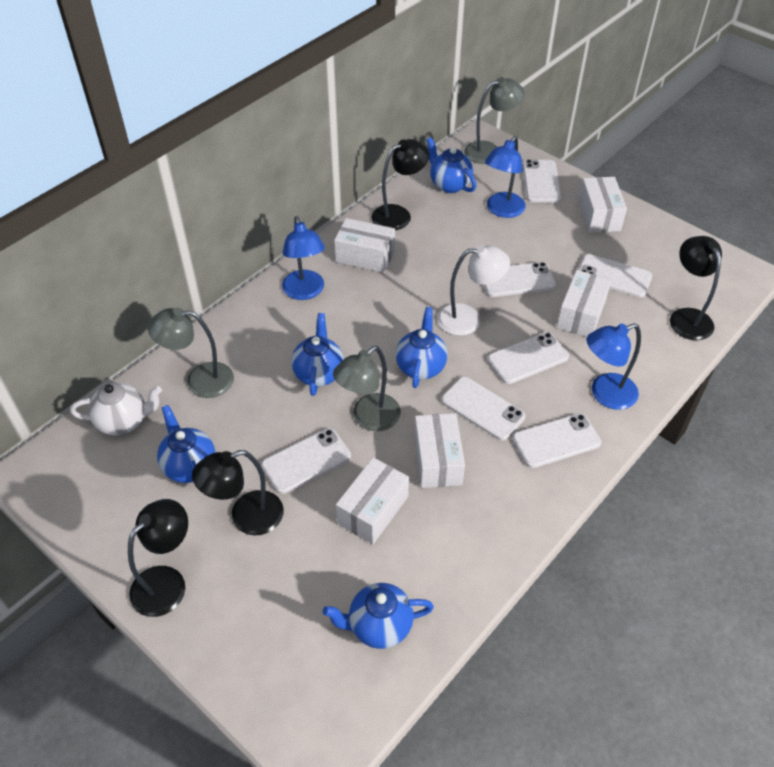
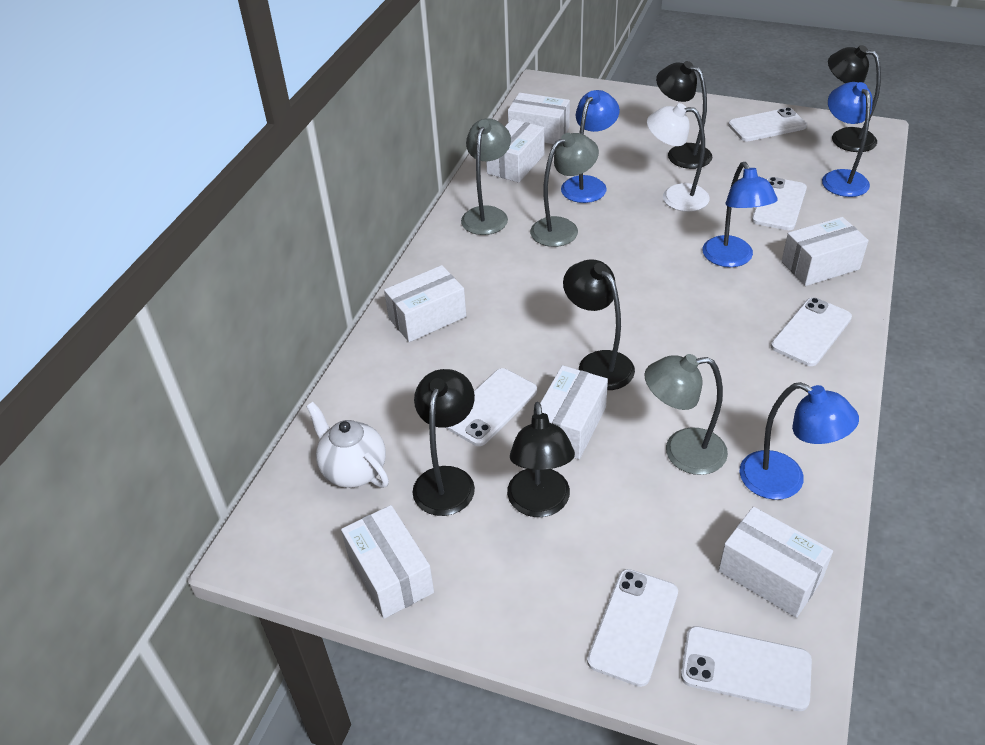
black lamp: [128,499,188,617] [192,450,284,535] [371,139,429,230] [670,236,722,340] = 4 -> [413,369,475,516] [507,402,575,517] [563,259,635,390] [656,61,712,169] [828,45,881,152] = 5
blue lamp: [282,216,325,300] [485,136,526,218] [587,323,641,410] = 3 -> [561,90,620,203] [703,162,778,267] [739,382,859,500] [822,82,873,197] = 4
blue teapot: [157,405,215,483] [291,313,344,396] [323,583,434,649] [396,307,447,388] [426,137,476,193] = 5 -> none = 0
white box: [334,218,395,273] [336,457,409,544] [414,413,465,488] [556,270,612,337] [578,177,627,233] = 5 -> [341,505,434,619] [384,265,466,342] [486,119,544,183] [508,93,570,144] [540,365,608,459] [718,507,833,618] [781,217,869,286] = 7
white phone: [261,428,351,494] [441,377,525,441] [484,262,556,297] [488,332,569,384] [513,413,601,468] [523,159,561,203] [578,254,652,298] = 7 -> [446,368,537,446] [587,569,678,687] [681,626,812,711] [728,107,807,141] [752,177,807,230] [771,297,852,366] = 6

